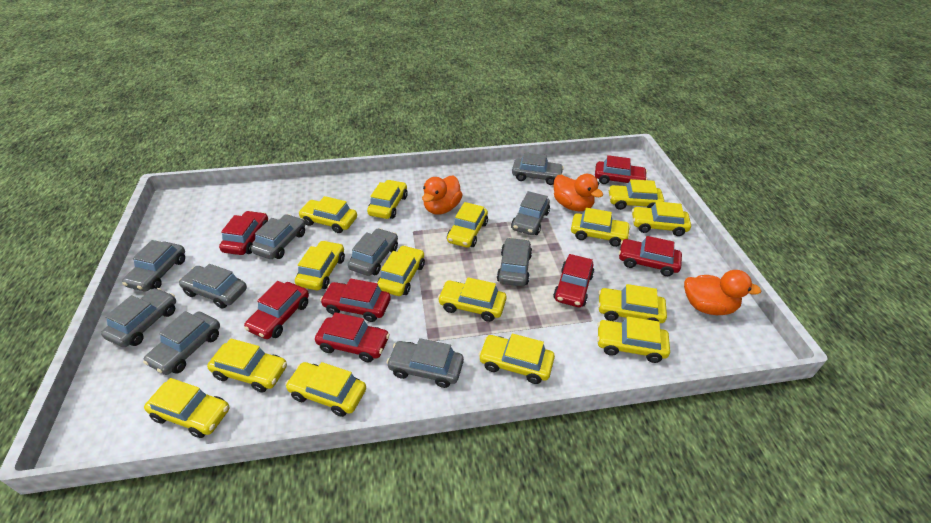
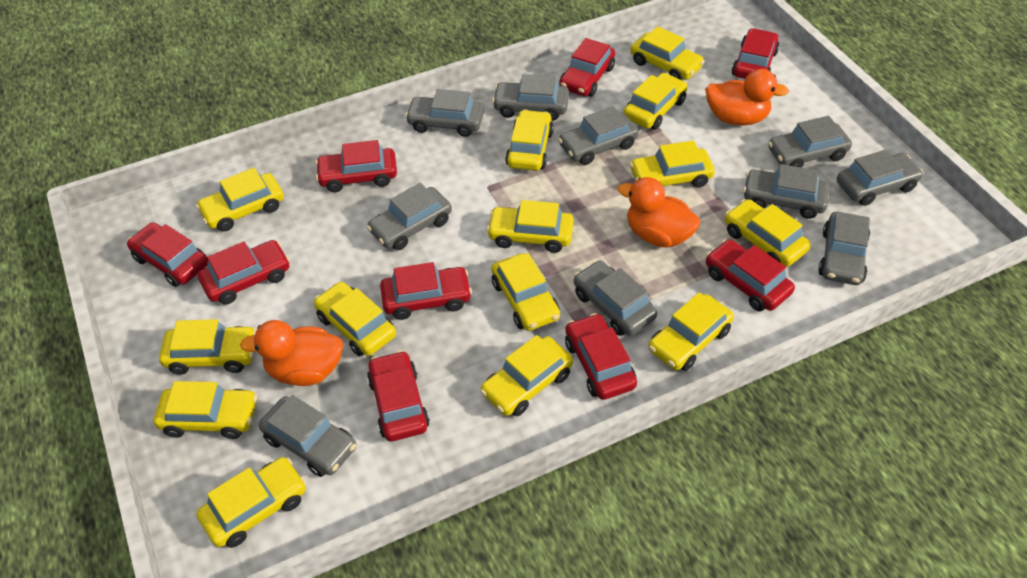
red car: [219,211,268,255] [244,281,309,339] [315,312,390,362] [320,278,391,322] [553,254,594,307] [595,155,647,184] [619,236,682,276] = 7 -> [127,222,208,287] [198,240,290,305] [315,140,397,192] [367,350,430,441] [380,262,472,320] [559,38,615,97] [565,313,637,400] [706,239,795,311] [732,28,779,79] = 9
yellow car: [144,378,230,438] [207,338,287,393] [285,362,366,417] [295,240,345,290] [298,196,357,233] [367,180,408,219] [377,245,425,296] [438,277,506,322] [447,202,488,248] [478,334,555,384] [571,208,631,247] [597,317,670,363] [598,284,667,323] [608,179,664,210] [632,201,691,236] = 15 -> [154,381,257,439] [159,319,256,375] [196,168,284,232] [196,457,306,548] [314,282,396,356] [480,335,573,416] [486,200,574,253] [492,253,560,331] [505,110,554,171] [623,73,688,130] [630,26,705,80] [630,140,715,187] [648,292,734,371] [725,199,811,267] = 14

